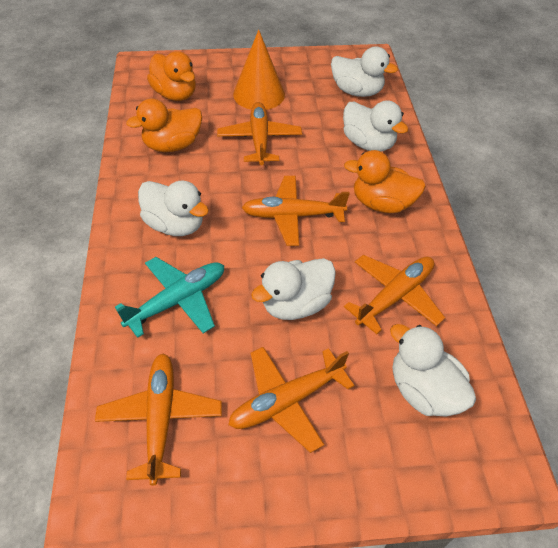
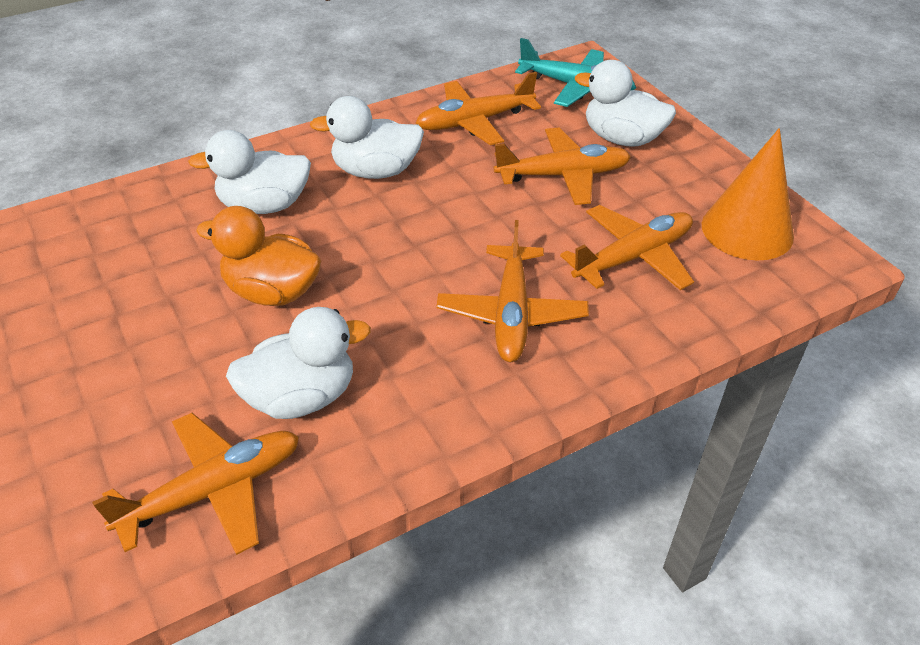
orange duck: [126,98,202,152] [147,51,196,101] [344,150,426,213] = 3 -> [196,206,321,306] = 1
white duck: [138,180,209,236] [251,258,336,320] [331,46,398,97] [343,100,408,152] [390,324,476,417] = 5 -> [188,130,311,214] [226,307,371,419] [310,96,424,179] [575,60,676,147] = 4

